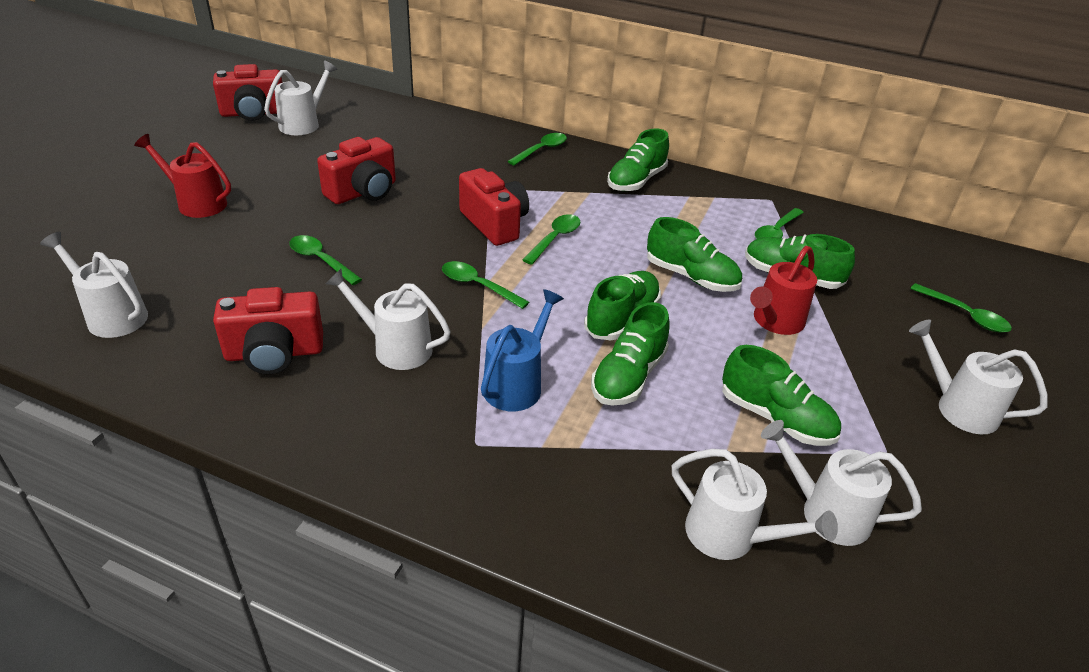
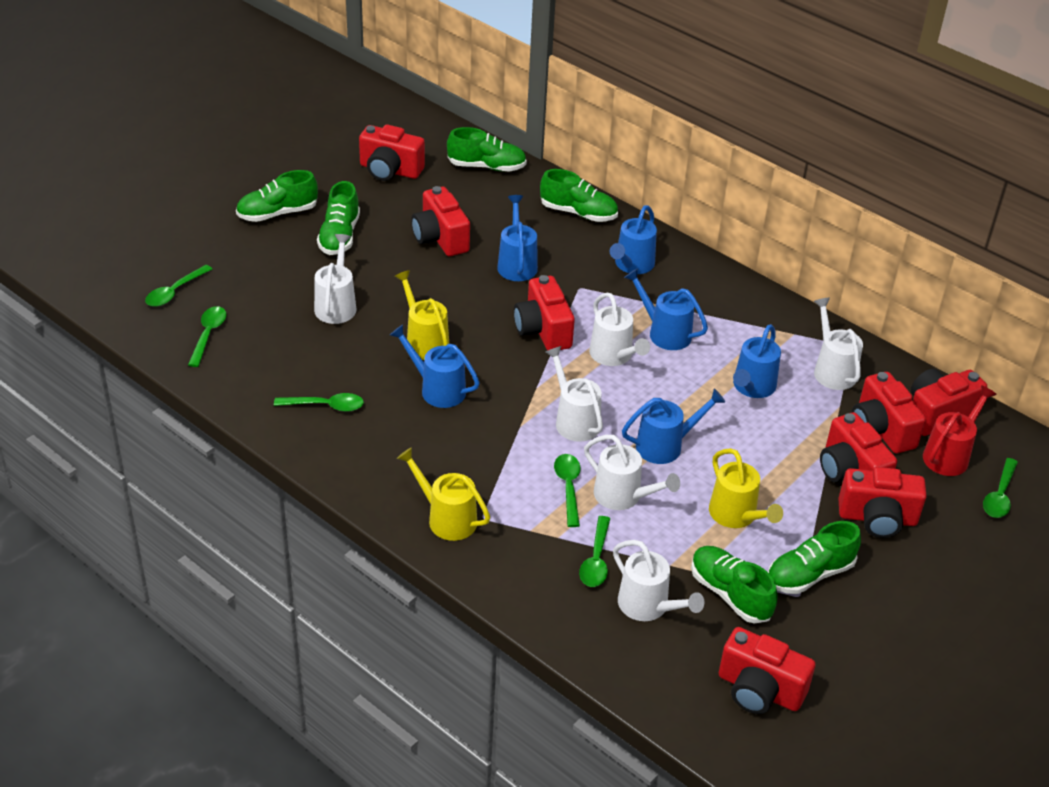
blue watering can: [481,289,564,411] = 1 -> [390,324,480,408] [497,195,538,281] [610,205,657,274] [622,389,725,464] [624,268,708,350] [733,324,781,398] = 6
red camera: [213,64,283,121] [213,287,323,374] [317,137,396,204] [459,168,529,246] = 4 -> [359,124,425,181] [411,186,470,256] [514,275,575,351] [719,627,816,714] [820,412,897,483] [838,467,927,538] [852,372,926,454] [911,369,987,436] = 8
red watering can: [134,134,231,218] [750,246,817,335] = 2 -> [923,385,997,476] = 1
yellow watering can: none = 0 -> [395,270,449,360] [397,447,490,541] [709,448,783,528] = 3

